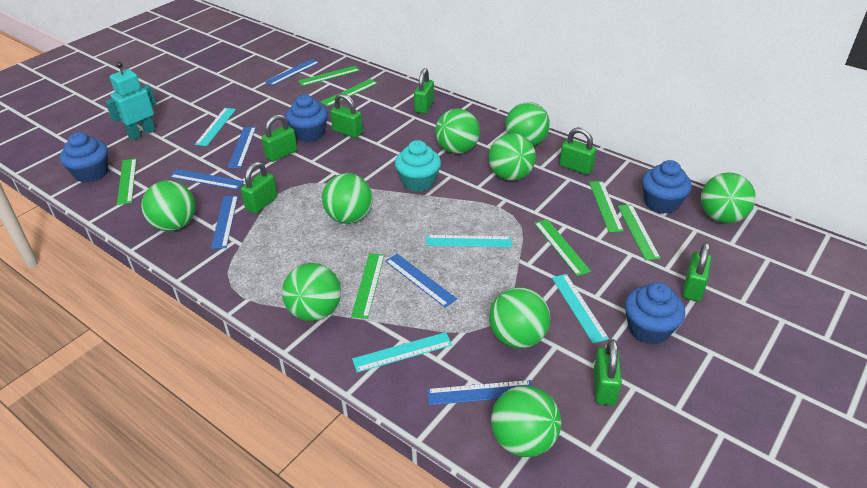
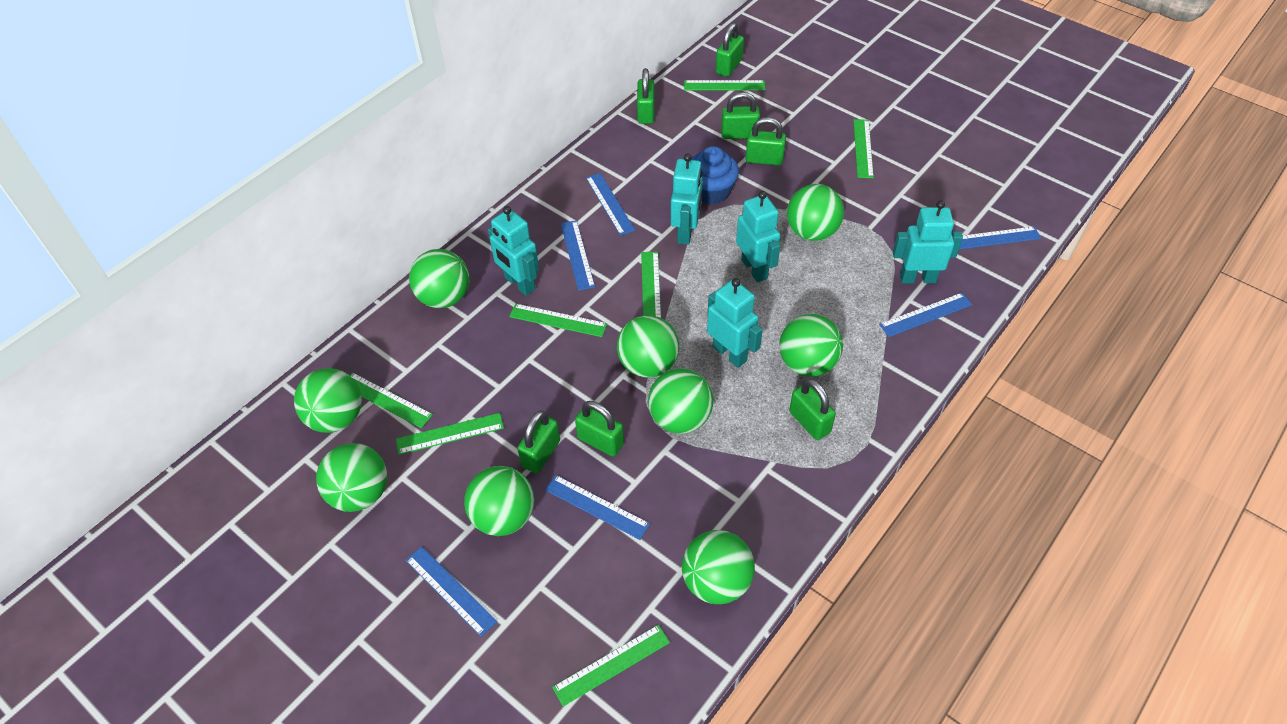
blue cupcake: [60,132,108,183] [285,94,328,142] [625,282,685,345] [642,160,692,214] = 4 -> [691,146,739,204] = 1
turquoise cupcake: [395,140,441,192] = 1 -> none = 0
turquoise robot: [105,62,156,140] = 1 -> [488,206,539,296] [671,153,703,245] [707,278,763,368] [736,191,780,282] [893,201,963,284] = 5
turquoise ruler: [195,108,236,146] [352,332,452,373] [426,235,512,247] [552,274,609,343] = 4 -> none = 0

